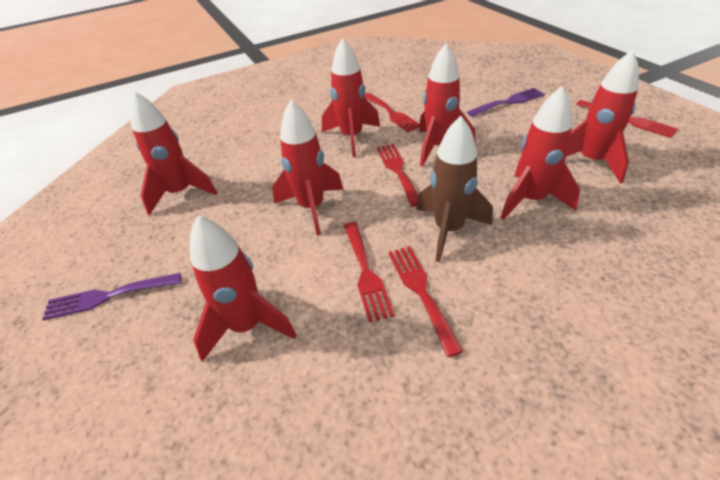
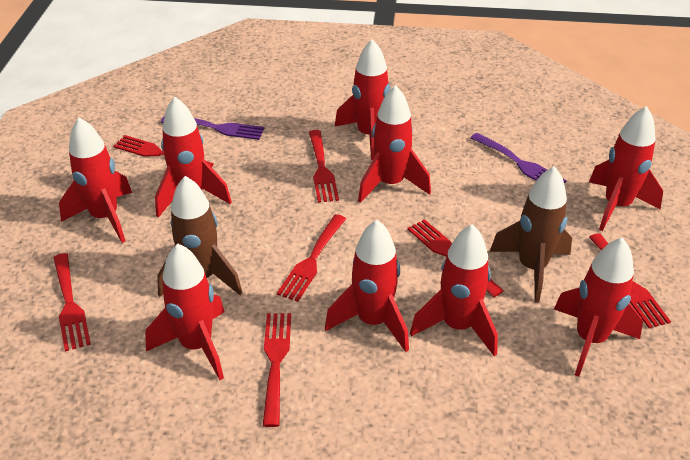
brown rocket: [416,116,493,262] = 1 -> [157,176,243,297] [490,166,572,303] = 2
red fork: [344,222,395,323] [364,93,420,133] [377,144,419,206] [388,246,463,357] [576,100,678,138] = 5 -> [53,253,91,352] [113,135,214,167] [263,313,291,427] [277,214,346,302] [309,130,339,203] [407,219,504,297] [589,233,671,328] = 7
red rocket: [130,91,217,215] [190,216,296,362] [272,100,343,236] [322,38,380,157] [419,43,475,166] [501,86,580,220] [566,50,639,183] = 7 -> [59,117,132,243] [145,243,225,380] [155,97,232,218] [325,220,409,352] [335,39,391,160] [358,85,431,203] [410,224,498,356] [554,237,643,377] [589,106,663,231] = 9

